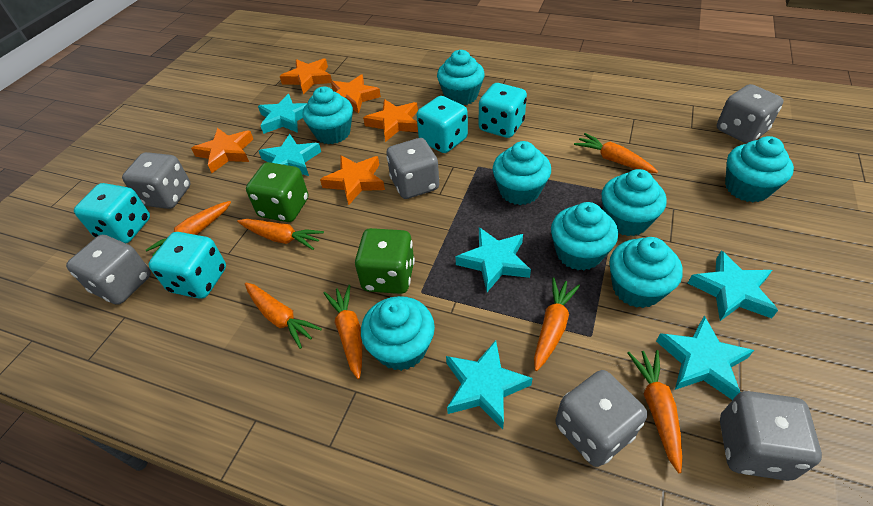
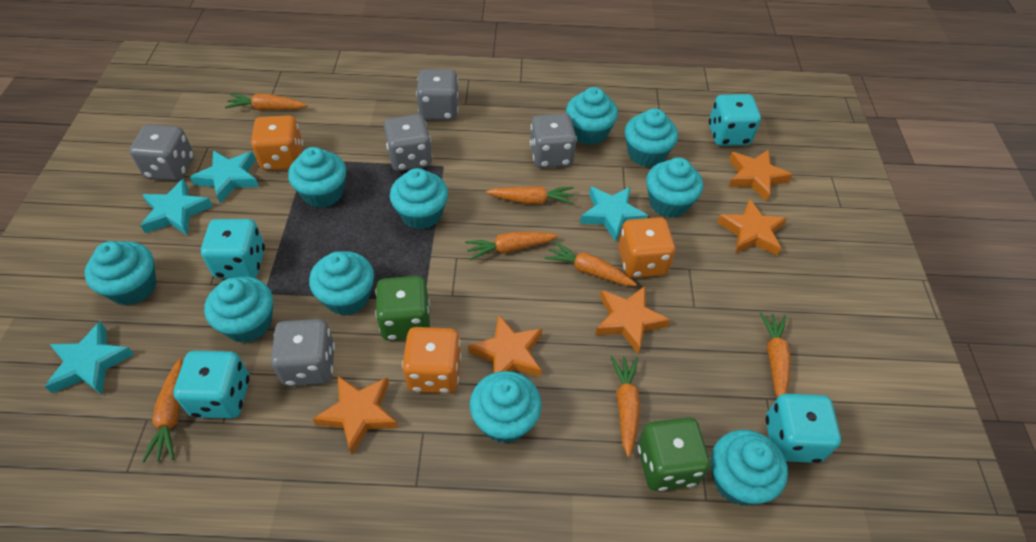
grey dice: [66,235,151,305] [122,152,191,209] [387,138,439,199] [555,370,647,467] [717,84,784,143] [720,391,822,481] = 6 -> [129,124,194,181] [271,319,335,386] [384,114,432,171] [416,69,458,120] [530,114,577,168] = 5
orange dice: none = 0 -> [251,115,303,171] [402,327,461,393] [618,217,675,278] = 3
turquoise cupcake: [302,87,353,144] [361,296,435,371] [437,50,485,105] [493,141,551,205] [551,202,618,271] [601,169,667,236] [609,237,683,308] [725,136,794,202] = 8 -> [85,241,157,305] [204,277,273,343] [288,147,346,208] [309,251,374,315] [390,168,448,229] [470,371,542,443] [566,87,618,145] [625,108,678,167] [646,158,703,218] [711,430,788,506] = 10
turquoise star: [258,94,307,134] [259,134,321,176] [446,340,533,429] [456,227,531,292] [656,316,754,400] [688,251,778,321] = 6 -> [45,322,134,395] [140,179,213,236] [190,150,259,203] [580,186,648,242] = 4

